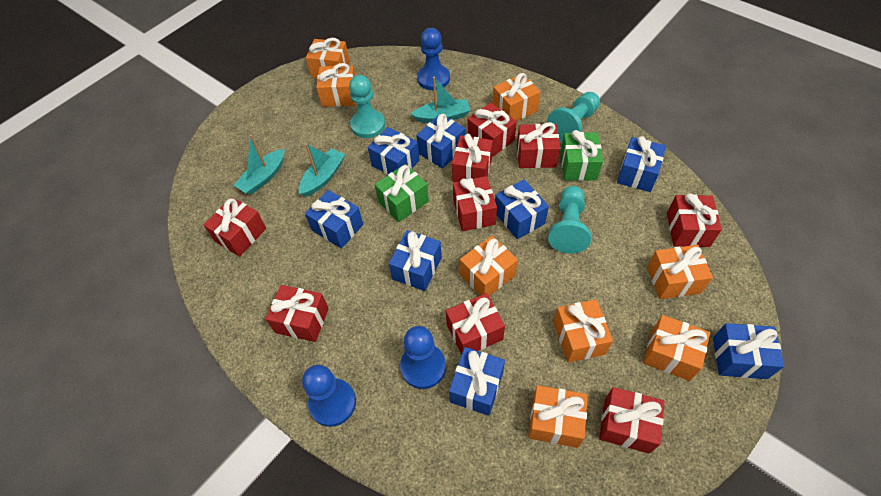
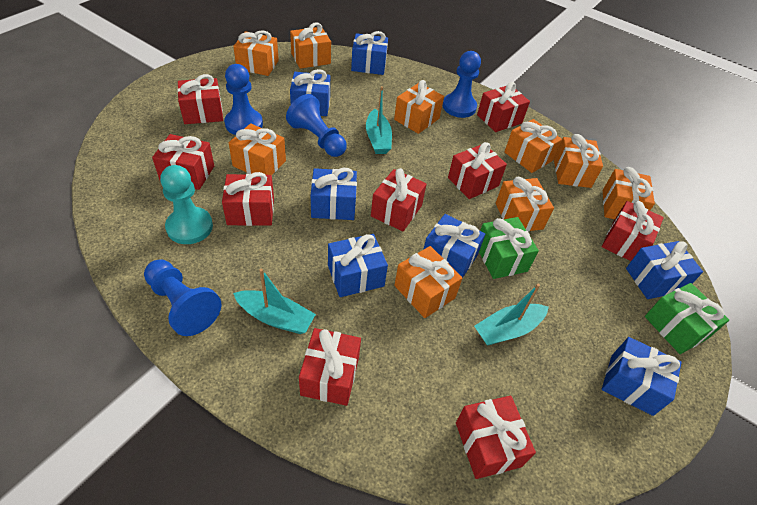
blue gift: [305,190,363,248] [368,127,419,175] [389,230,442,291] [416,114,465,169] [449,347,505,416] [495,179,549,239] [617,136,666,192] [713,323,784,379] = 8 -> [290,69,330,116] [311,168,357,220] [328,234,388,297] [351,31,388,75] [423,214,485,277] [602,337,682,416] [626,241,703,299] = 7
blue pawn: [302,365,356,427] [400,326,446,389] [417,28,450,90] = 3 -> [144,259,221,336] [224,64,263,135] [286,94,347,157] [443,51,481,118] = 4
orange gift: [306,38,350,78] [316,63,356,107] [460,236,518,296] [492,73,540,121] [528,385,588,448] [553,299,613,363] [643,315,710,381] [647,245,713,299] = 8 -> [229,123,286,175] [233,31,279,76] [290,23,331,69] [394,80,444,134] [394,246,463,318] [496,177,554,232] [504,119,562,173] [554,134,603,188] [603,167,655,219] = 9
turquoise pawn: [349,75,385,138] [547,92,600,142] [548,186,591,253] = 3 -> [160,165,213,244] = 1

